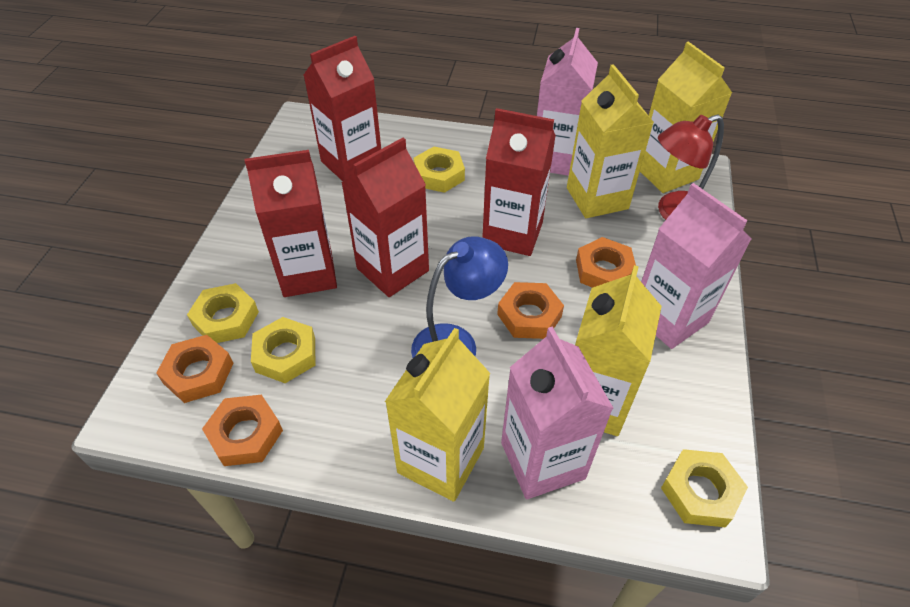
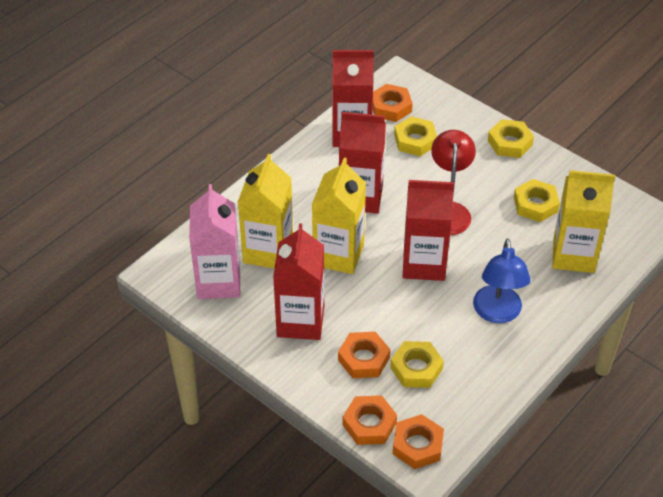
pink carton: [501,326,614,499] [537,28,598,176] [641,183,752,349] = 3 -> [189,184,240,299] = 1
yellow carton: [385,328,490,502] [567,64,654,218] [575,265,662,436] [640,41,732,193] = 4 -> [238,154,293,269] [312,158,366,274] [552,170,615,273] = 3

